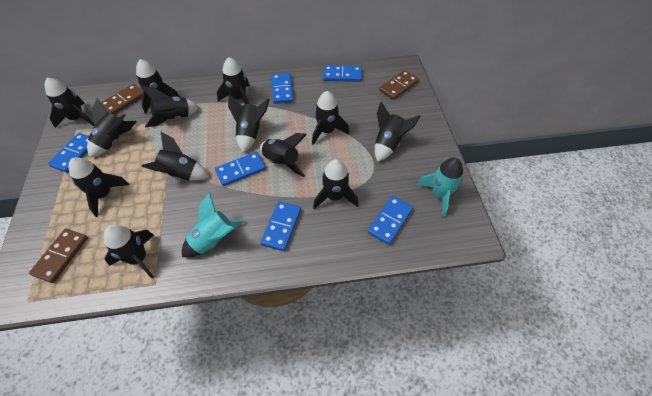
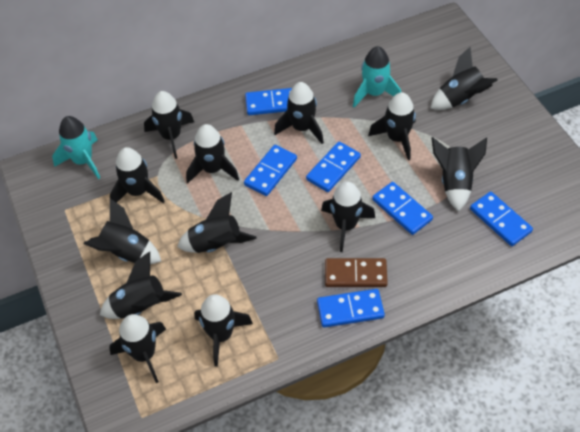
brown domino: [29,228,88,283] [101,84,143,115] [379,70,419,100] = 3 -> [325,258,388,287] = 1

